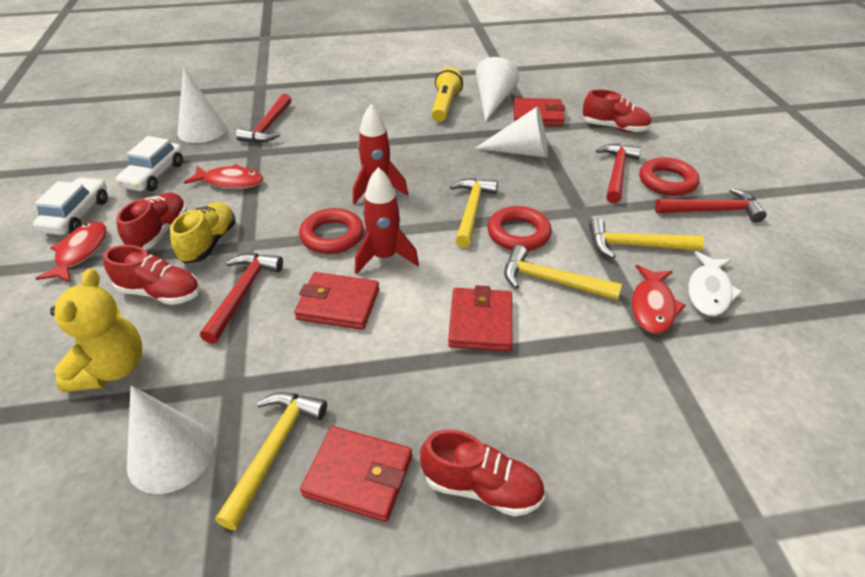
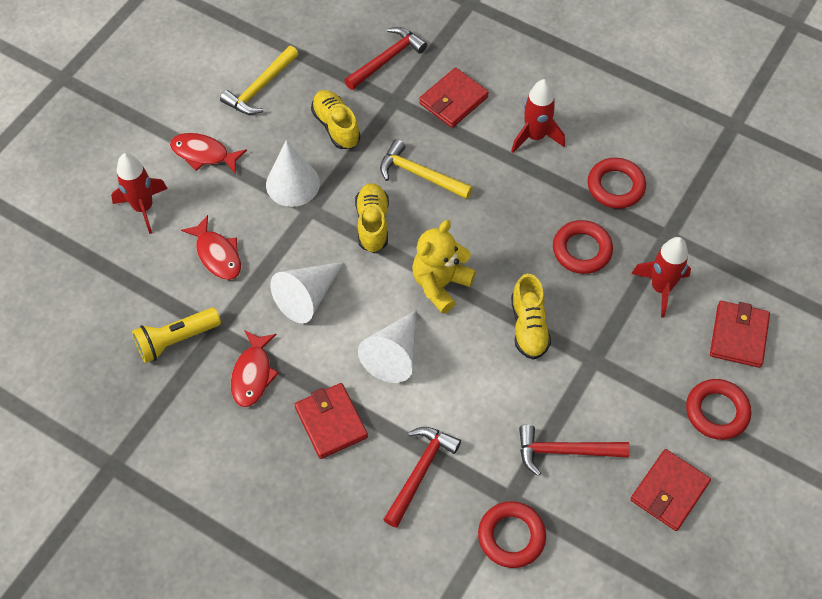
red hammer: [200,253,283,344] [236,94,292,143] [596,144,642,203] [655,188,767,223] = 4 -> [344,27,427,90] [383,427,461,528] [519,425,630,476] = 3
red ring: [299,208,364,254] [487,206,552,251] [640,157,699,196] = 3 -> [478,501,546,568] [553,220,613,274] [588,158,646,209] [686,379,751,440] = 4
red rocket: [353,104,408,204] [355,167,419,274] = 2 -> [111,153,168,234] [511,79,565,153] [631,237,691,318] = 3
red shoe: [103,245,200,305] [116,193,187,250] [420,430,545,517] [583,89,652,133] = 4 -> none = 0
white car: [33,178,108,235] [116,136,183,191] = 2 -> none = 0
white cone: [127,385,214,494] [178,67,227,143] [475,106,548,158] [476,57,520,121] = 4 -> [266,140,320,207] [270,262,344,323] [358,310,417,383] = 3
white fish: [688,251,742,316] = 1 -> none = 0
yellow hammer: [215,392,327,530] [450,178,498,248] [504,245,622,300] [589,219,704,258] = 4 -> [220,46,298,115] [380,139,473,199] = 2
yellow shoe: [170,202,235,264] = 1 -> [311,90,360,149] [355,183,389,253] [511,274,551,360] = 3

